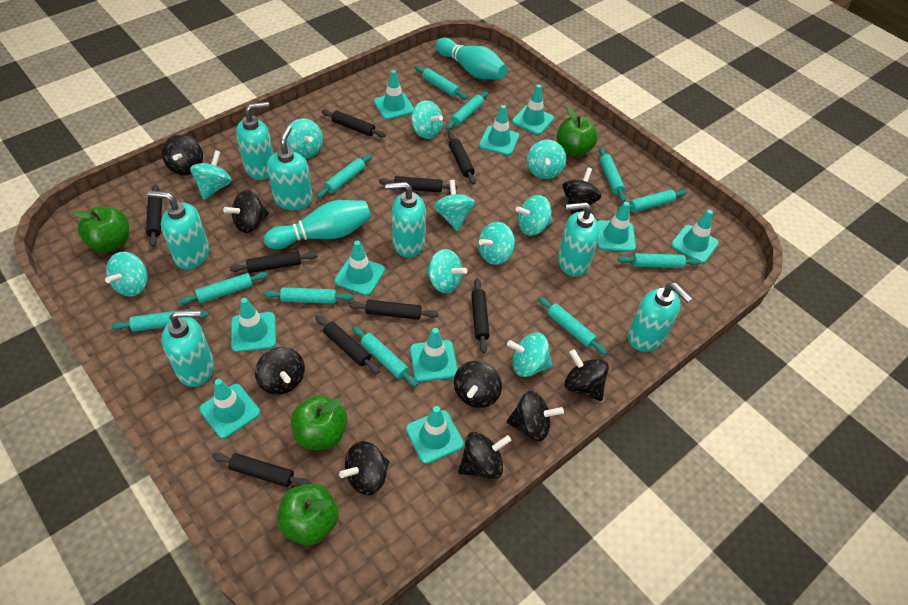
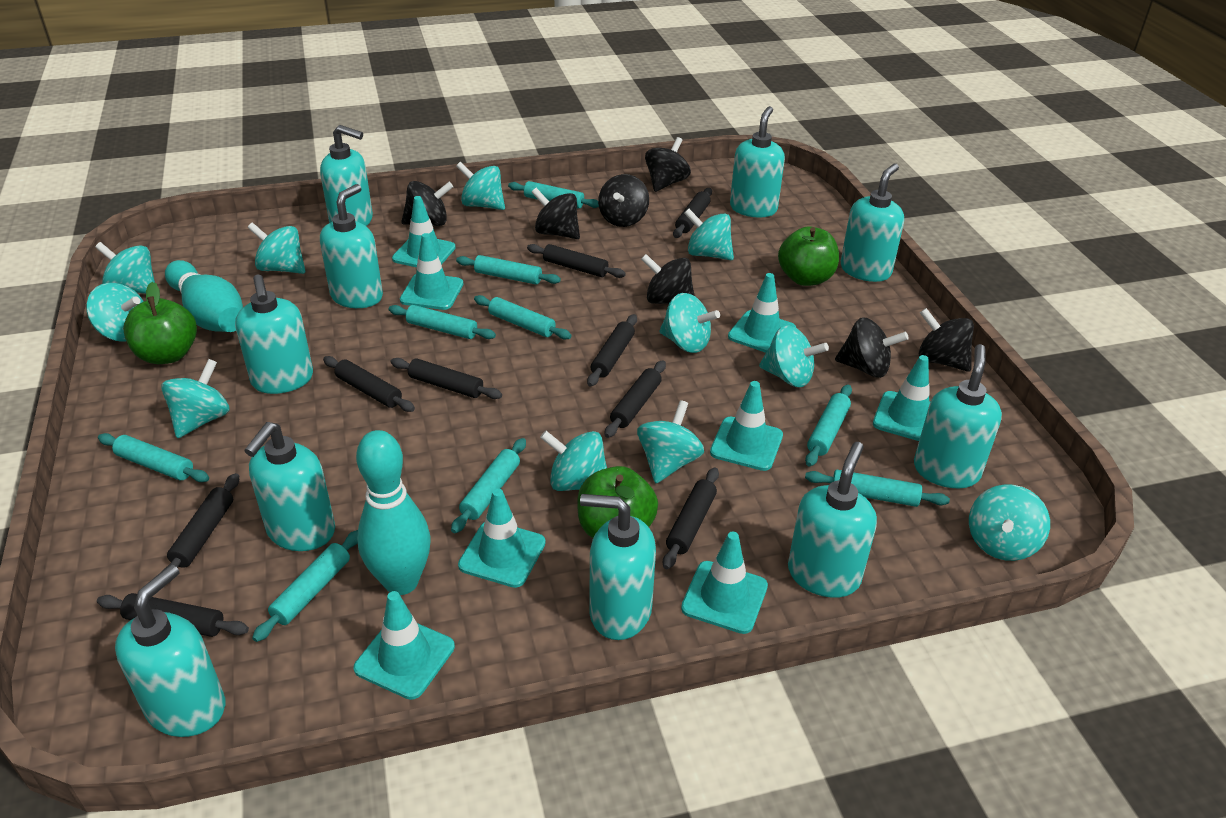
black spinning top: [162,134,203,175] [223,190,269,233] [255,347,305,395] [339,441,389,495] [454,361,502,408] [458,432,512,479] [507,391,564,442] [563,167,601,214] [565,349,609,401] = 9 -> [401,181,453,226] [531,188,580,239] [598,174,649,227] [641,254,694,304] [645,137,691,192] [835,317,909,378] [919,308,974,372] = 7
green apple: [72,206,129,252] [277,484,339,545] [291,395,347,450] [557,108,598,157] = 4 -> [123,282,197,364] [577,466,658,538] [778,226,839,286] = 3
turquoise rolling pin: [111,309,209,332] [179,272,268,305] [263,287,353,304] [316,154,372,198] [352,326,418,387] [415,66,468,100] [445,91,488,130] [538,297,607,355] [599,147,626,202] [617,253,701,268] [618,190,687,212] = 11 -> [98,433,209,482] [252,530,358,642] [389,305,496,339] [451,438,526,533] [456,255,561,285] [474,295,571,340] [508,181,599,209] [805,385,852,467] [805,470,950,507] = 9
turquoise soap dispenser: [147,191,209,270] [162,310,214,387] [236,102,273,180] [267,125,313,210] [385,182,426,257] [558,202,600,277] [628,283,692,352] = 7 -> [115,565,225,737] [235,275,313,394] [244,422,335,551] [320,125,373,226] [320,184,383,308] [580,494,656,640] [730,106,785,218] [788,442,877,598] [841,163,904,282] [914,344,1002,488] = 10
turquoise spinning top: [105,252,148,297] [190,150,232,200] [287,118,323,158] [411,100,443,139] [426,249,467,294] [434,180,475,231] [478,222,515,265] [507,332,553,377] [515,195,552,236] [527,140,566,179] = 10 -> [86,283,144,342] [95,242,155,294] [161,359,230,438] [247,222,305,274] [456,161,505,210] [540,431,607,491] [637,400,704,483] [659,293,720,353] [684,209,734,260] [759,325,829,387] [969,484,1050,561] = 11
turquoise traffic cone: [200,379,260,438] [231,298,276,352] [334,240,385,296] [374,70,414,120] [406,406,464,464] [410,328,458,382] [479,105,519,155] [512,84,554,135] [597,202,636,252] [671,210,719,263] = 10 -> [354,591,455,700] [392,196,456,267] [400,233,463,310] [458,488,546,588] [681,532,768,634] [710,381,783,471] [728,273,796,353] [873,355,931,441] = 8

